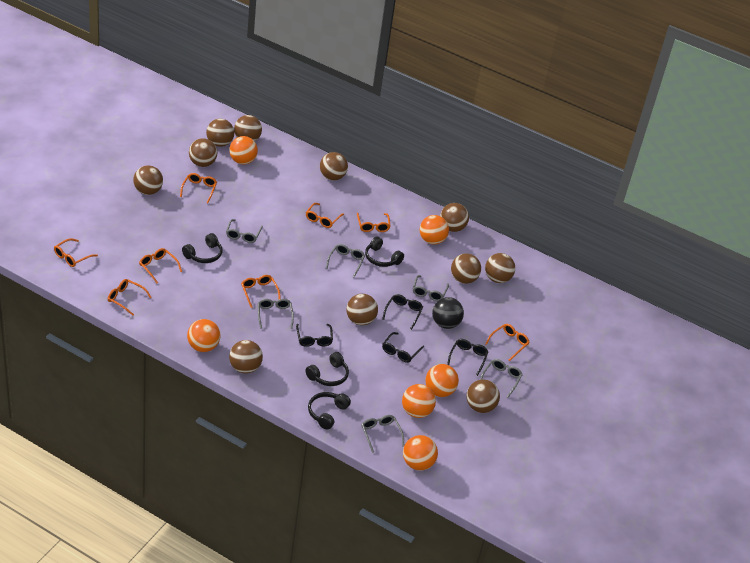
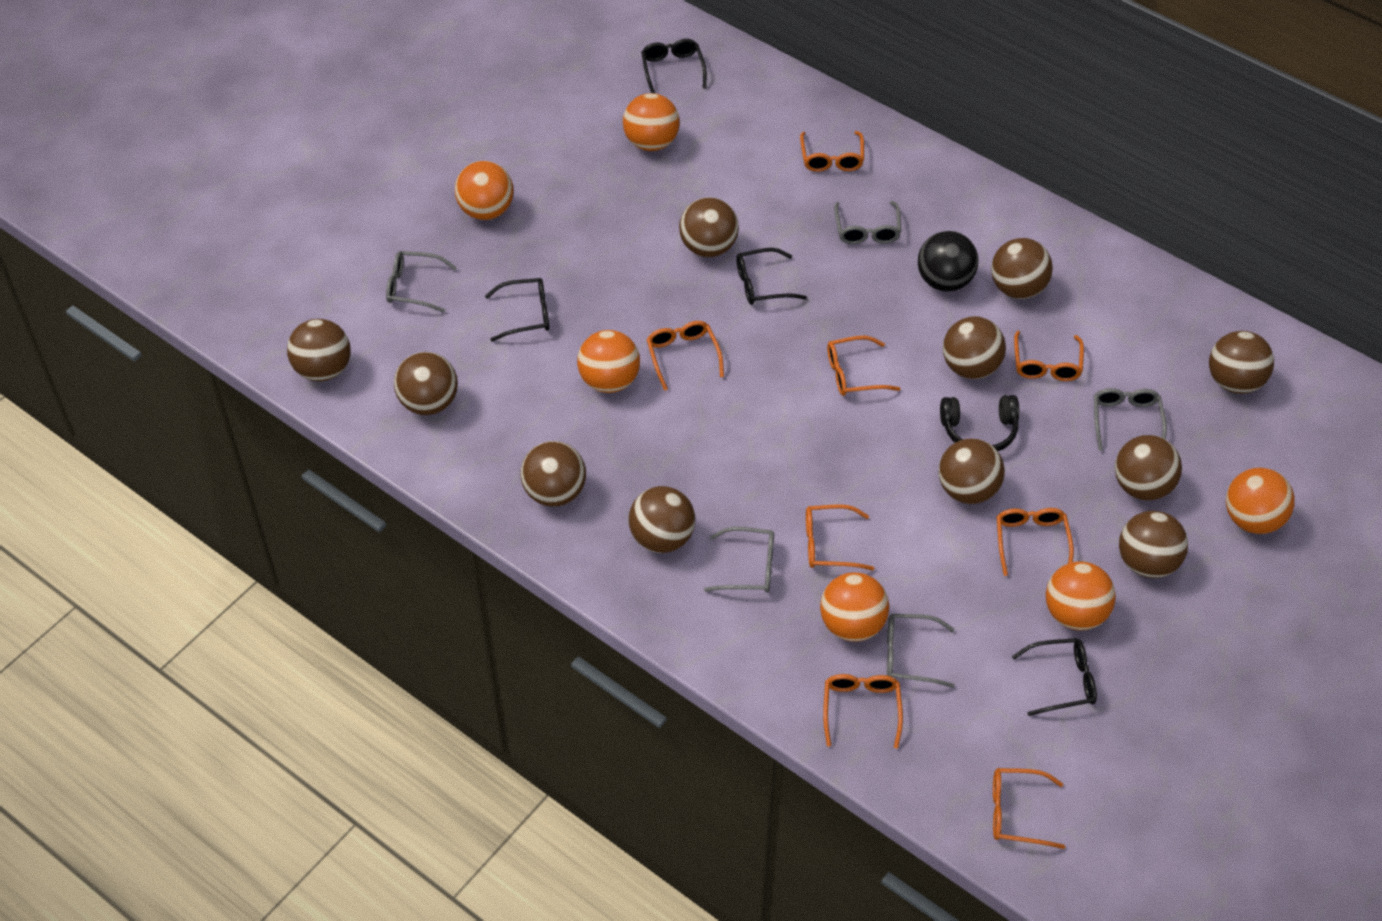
black headphones: [182,233,222,263] [305,352,349,386] [308,392,351,430] [365,236,404,267] = 4 -> [940,395,1019,451] = 1
grey glasses: [226,219,263,243] [258,299,294,329] [326,244,365,277] [361,415,404,453] [413,275,449,301] [480,359,523,398] = 6 -> [386,251,457,313] [704,527,774,593] [834,201,901,244] [887,614,954,688] [1094,388,1167,451] = 5

